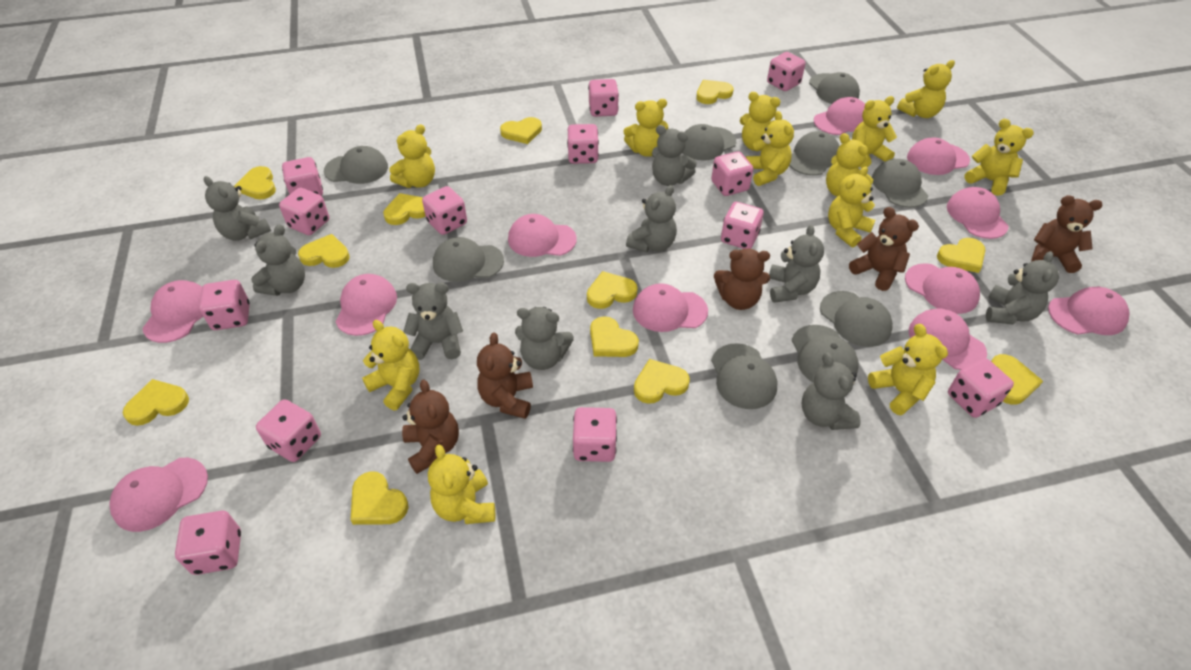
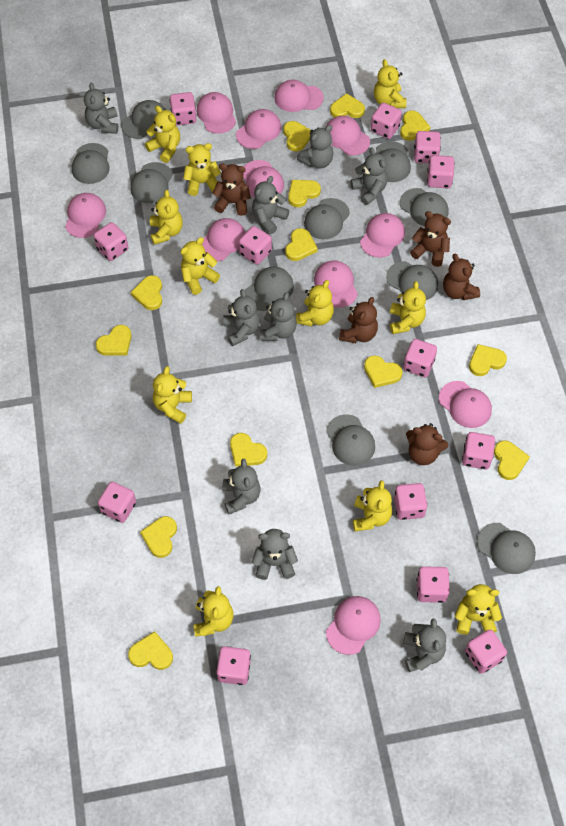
grey cap: [324,146,388,184] [433,237,504,282] [682,124,736,161] [711,343,777,409] [789,131,839,176] [791,325,858,383] [809,72,860,104] [820,291,893,347] [872,159,928,208] = 9 -> [72,143,110,184] [121,100,166,139] [130,162,173,203] [245,267,294,311] [304,198,350,239] [326,414,375,466] [376,141,411,182] [386,261,438,300] [400,188,448,226] [477,523,536,574] = 10
yellow heart: [123,379,189,426] [234,166,276,199] [298,234,350,268] [351,471,409,525] [383,193,426,225] [500,117,542,144] [587,271,638,309] [590,316,639,357] [634,359,690,404] [696,80,734,104] [937,238,985,273] [991,354,1043,405] = 12 -> [96,325,132,356] [128,631,173,670] [131,275,162,310] [140,516,177,558] [230,433,267,467] [283,121,311,151] [285,228,318,261] [288,180,321,207] [330,93,365,118] [364,355,403,388] [400,111,430,141] [469,344,507,376] [494,440,530,480] = 13
yellow teddy bear: [362,320,419,410] [389,124,435,188] [428,444,495,524] [624,99,668,157] [740,92,781,151] [746,111,794,186] [826,133,873,196] [828,166,875,247] [852,96,897,168] [868,324,948,415] [897,60,955,118] [964,119,1034,196] = 12 -> [145,106,180,163] [150,190,183,245] [153,366,192,424] [180,237,220,295] [183,143,221,196] [193,586,234,637] [296,280,334,326] [353,481,392,532] [374,59,406,108] [390,281,426,334] [455,584,502,635] = 11

